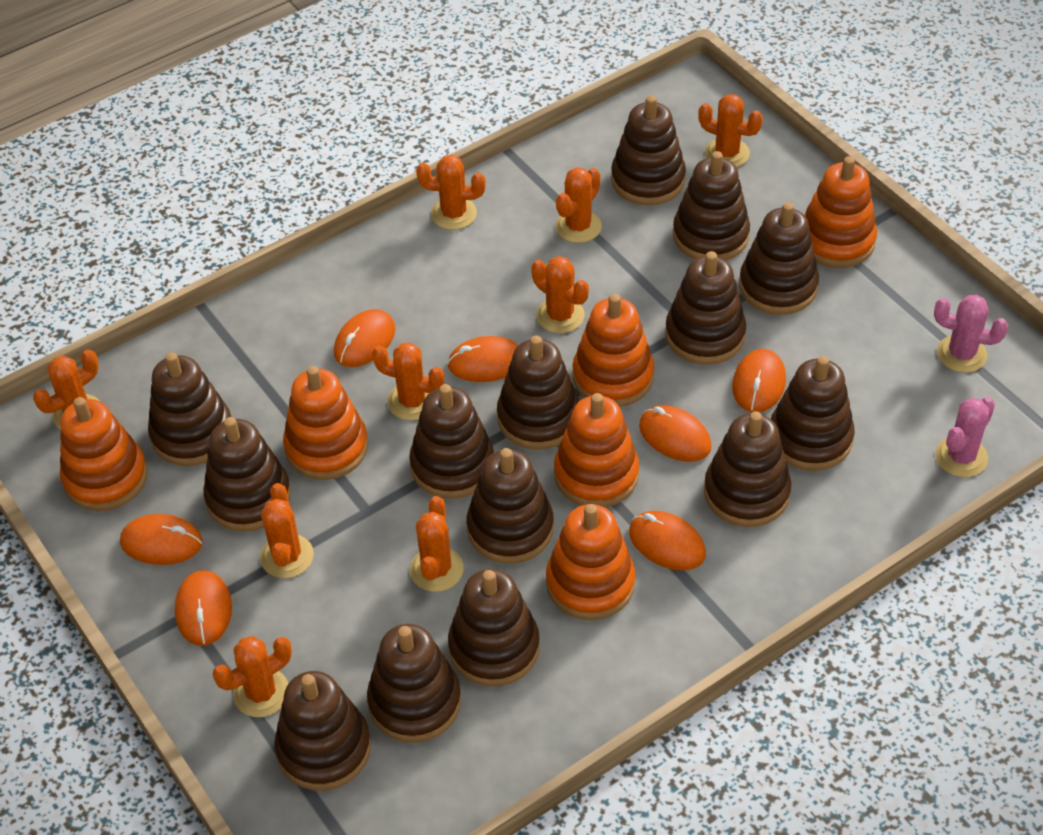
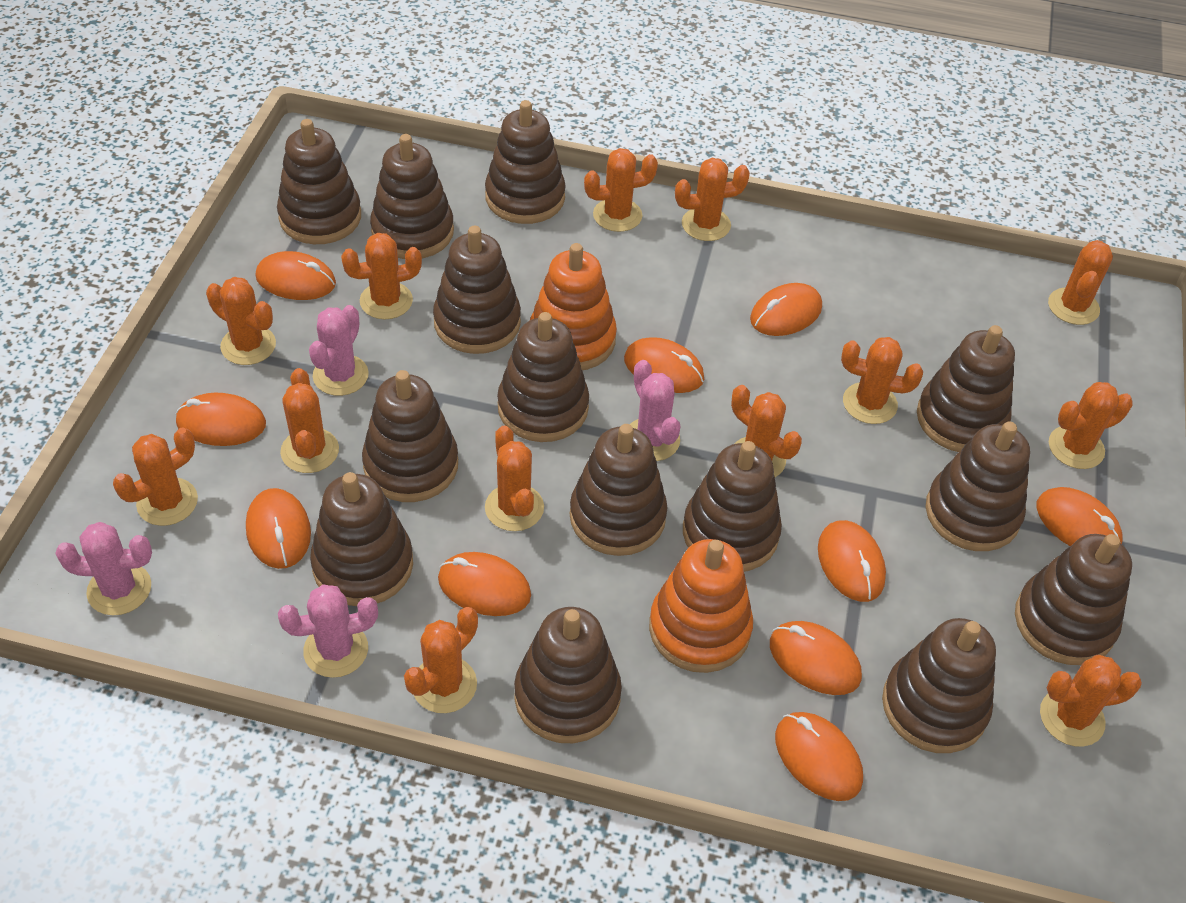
orange cactus: [33,349,100,430] [213,636,292,717] [260,483,314,578] [372,343,445,420] [410,496,464,592] [416,154,486,230] [531,256,589,333] [555,167,602,243] [698,94,763,167] = 9 -> [113,427,198,526] [206,277,276,365] [280,368,339,473] [341,233,422,319] [404,607,478,713] [485,425,544,531] [584,148,658,232] [675,158,750,241] [731,385,802,477] [841,337,923,424] [1040,655,1142,747] [1048,240,1113,325] [1049,382,1133,469] = 13
orange mouse: [120,514,203,565] [175,570,232,646] [334,309,395,367] [447,336,518,382] [629,511,706,570] [639,405,712,462] [732,349,786,412] = 7 -> [175,393,266,446] [246,488,311,569] [255,251,336,300] [438,552,531,616] [624,337,704,393] [750,283,822,336] [770,621,862,695] [775,712,863,801] [818,520,886,602] [1036,487,1123,546] = 10
orange stacking toy: [60,397,148,511] [283,366,368,480] [546,504,635,620] [554,393,639,508] [572,294,654,407] [804,156,877,268] = 6 -> [530,243,617,370] [649,539,753,673] = 2
pink cactus: [934,295,1008,373] [935,397,995,477] = 2 -> [55,522,152,616] [278,584,378,678] [309,305,369,396] [630,360,681,461] = 4

